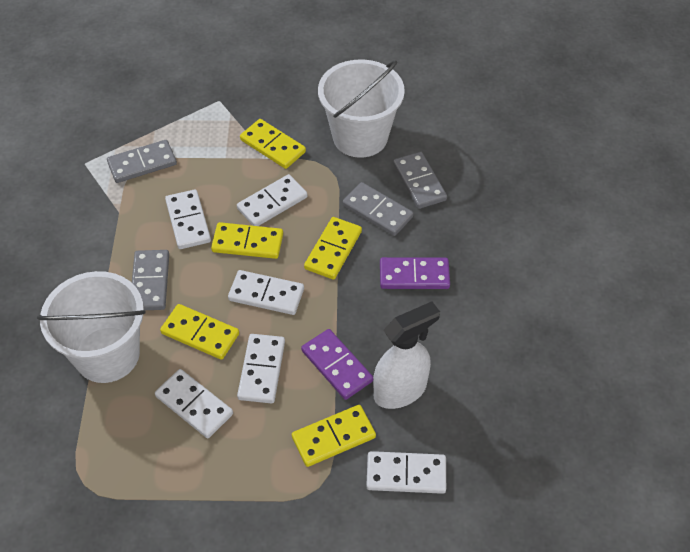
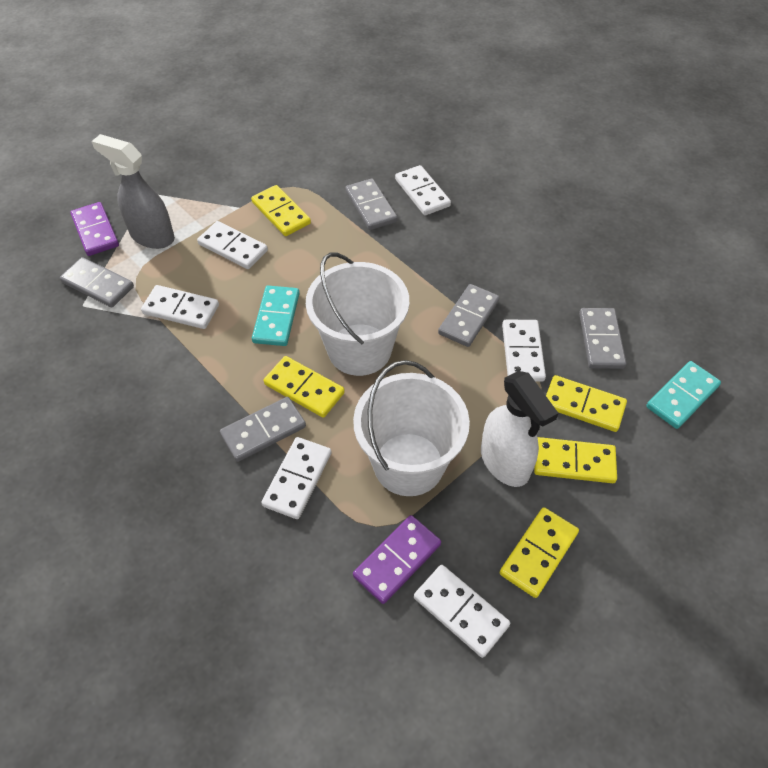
grey domino: [107,140,177,183] [132,250,169,310] [343,182,414,236] [393,152,447,209] = 4 -> [60,257,134,307] [220,397,306,462] [345,178,397,230] [438,284,500,347] [579,308,626,369] = 5
grey spray bottle: none = 0 -> [92,134,175,249] = 1
turquoise domino: none = 0 -> [252,286,300,346] [646,361,721,429] = 2

